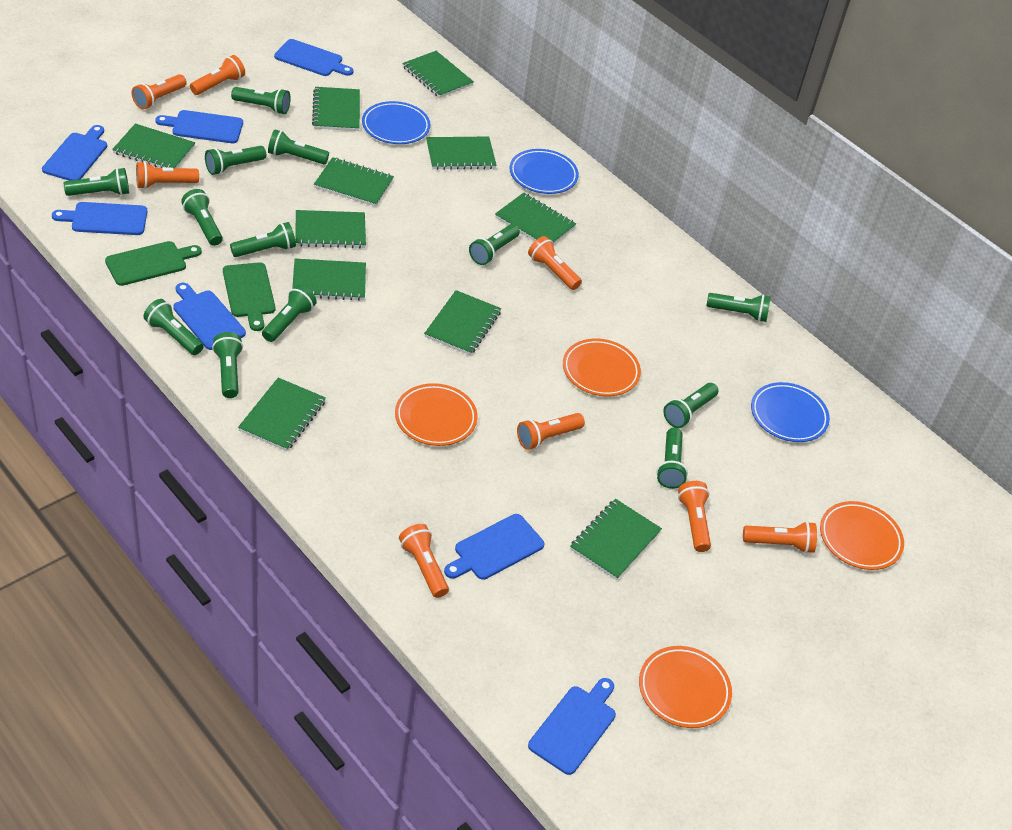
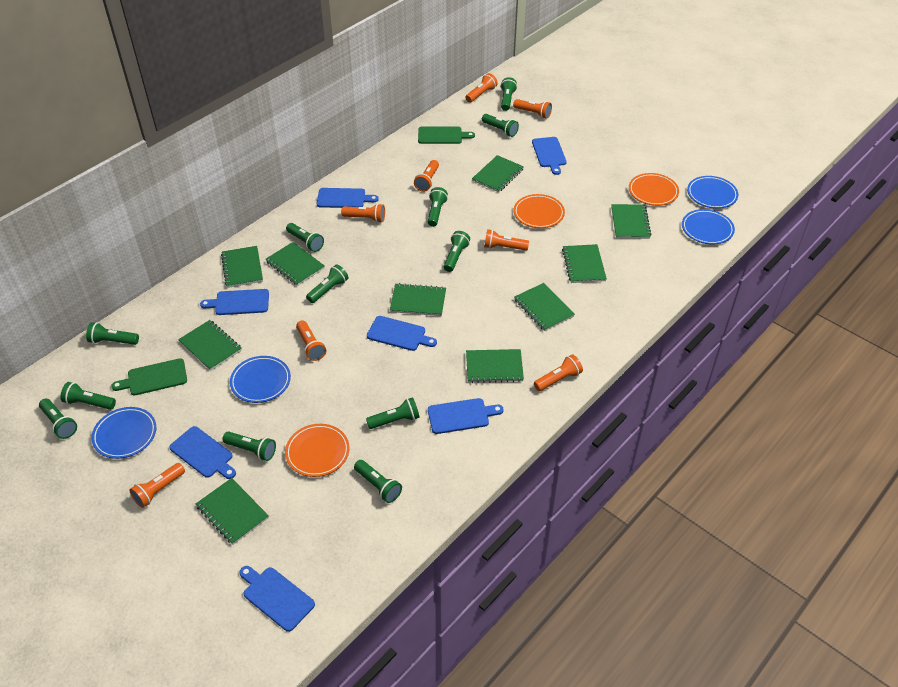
blue plate: [362,101,431,144] [509,149,579,194] [751,382,830,442] = 3 -> [91,407,156,459] [230,356,291,403] [682,209,735,245] [687,176,738,209] = 4
green flashlight: [64,168,129,196] [143,299,204,355] [181,189,223,246] [205,146,266,175] [212,332,243,398] [230,222,296,257] [231,87,291,114] [262,285,317,342] [268,129,329,164] [469,224,520,265] [656,428,688,489] [663,383,718,428] [706,293,771,322] = 13 -> [39,399,77,439] [60,382,116,410] [86,322,139,345] [222,431,276,461] [286,223,324,252] [306,264,348,303] [354,460,402,503] [366,397,420,429] [428,187,448,227] [444,231,470,272] [482,114,519,137] [501,77,517,111] = 12
green notebook: [112,124,195,168] [238,378,326,451] [292,259,366,301] [295,210,366,248] [312,87,360,131] [314,157,394,207] [402,51,474,98] [424,290,501,355] [426,137,496,170] [495,193,576,244] [570,499,662,580] = 11 -> [178,320,242,371] [196,478,269,545] [221,246,263,288] [266,242,325,286] [390,283,446,316] [466,349,524,383] [472,155,524,192] [514,283,575,331] [562,244,607,283] [611,204,652,239] = 10
orange plate: [395,383,478,446] [563,338,641,396] [639,646,732,728] [820,501,904,570] = 4 -> [285,424,349,477] [514,194,565,228] [629,173,679,206] = 3

